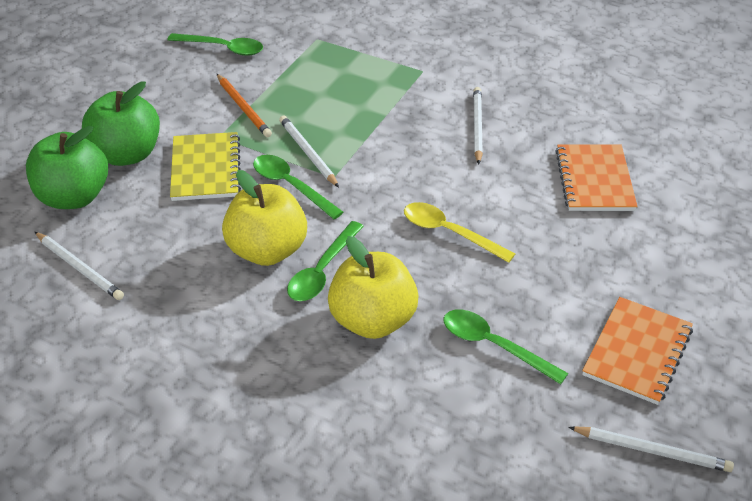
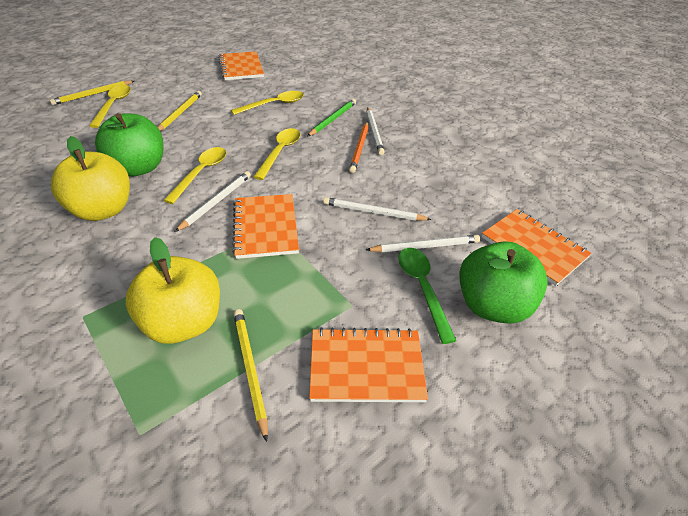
green pencil: none = 0 -> [308,99,356,136] = 1
green spoon: [168,33,263,56] [253,155,343,219] [287,221,364,301] [443,309,568,384] = 4 -> [398,248,457,344] = 1
orange notebook: [555,144,638,211] [582,297,693,405] = 2 -> [218,51,264,80] [232,194,299,259] [309,327,428,402] [482,209,592,286] = 4
yellow notebook: [170,132,241,201] = 1 -> none = 0
yellow pencil: none = 0 -> [50,81,134,105] [158,91,202,131] [234,309,268,442] = 3
yellow spoon: [404,202,516,263] = 1 -> [89,85,131,128] [163,147,226,204] [231,91,304,115] [254,128,300,180] = 4

